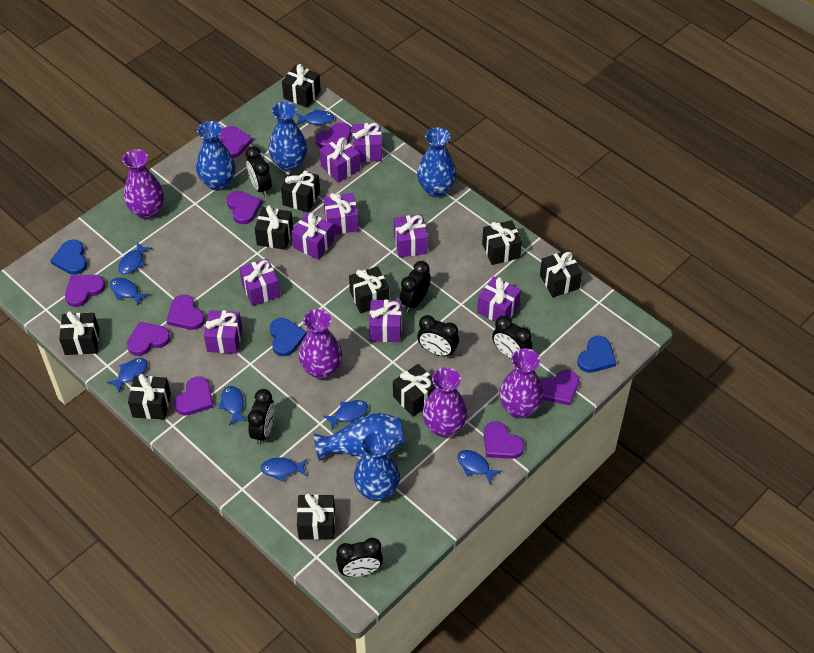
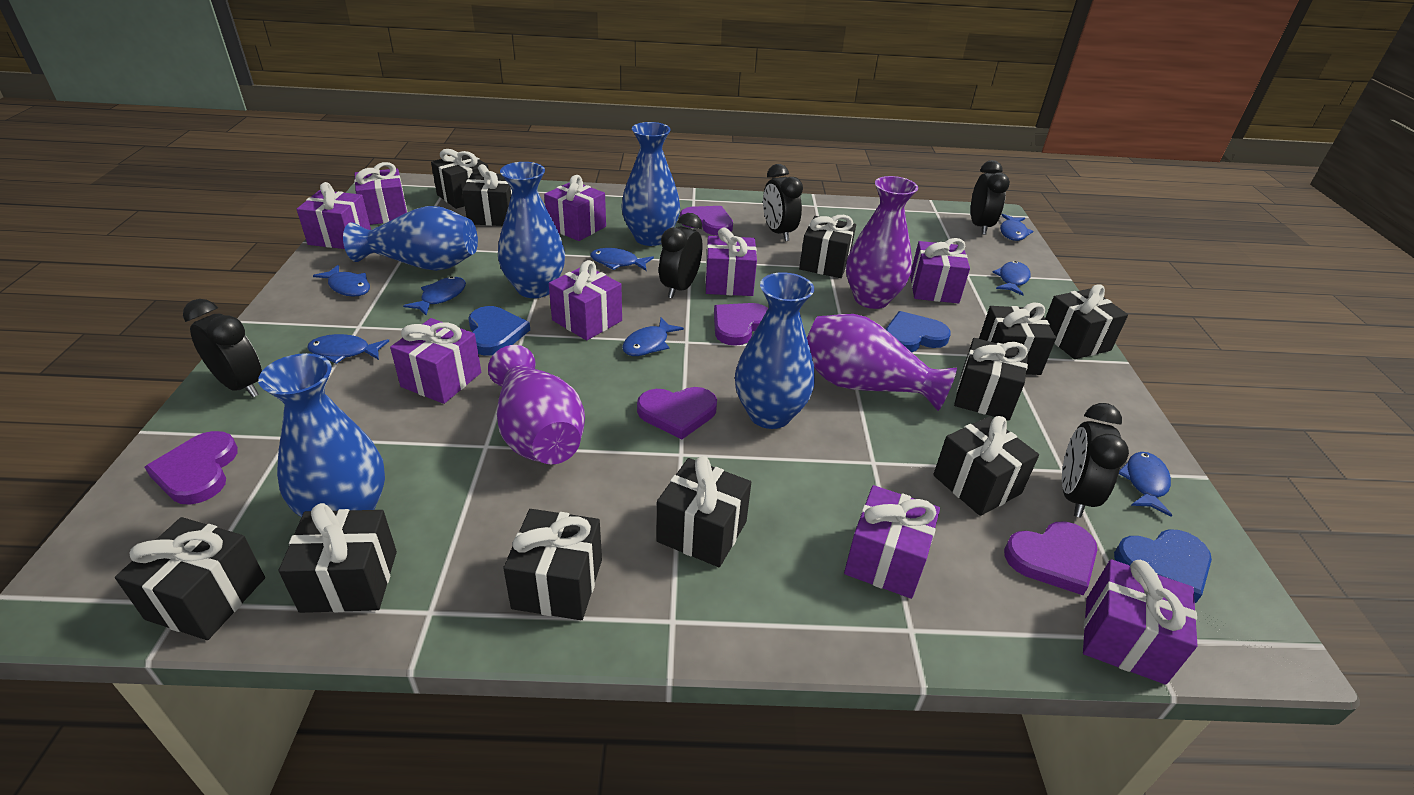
black clock: [246,146,272,197] [248,389,275,445] [336,538,383,577] [399,261,431,312] [417,315,459,357] [492,316,532,359] = 6 -> [183,299,262,397] [659,213,702,298] [763,164,803,241] [971,160,1010,235] [1062,403,1129,518] = 5
black gift: [59,311,99,355] [128,374,171,420] [255,205,293,250] [281,168,320,213] [282,64,321,108] [297,493,335,540] [349,266,389,314] [393,364,436,417] [482,220,522,265] [540,250,582,297] = 10 -> [115,517,265,640] [279,503,397,613] [431,149,489,209] [462,164,512,226] [503,509,602,620] [656,456,751,567] [799,215,856,278] [933,416,1039,516] [954,338,1028,421] [979,302,1056,375] [1045,284,1128,359] = 11
purple heart: [65,275,105,307] [127,322,170,356] [167,295,205,330] [174,376,214,416] [220,126,253,158] [227,191,262,224] [316,122,351,148] [484,421,524,459] [540,370,579,405] = 9 -> [145,431,238,505] [637,387,717,439] [680,206,733,236] [714,303,768,346] [1004,521,1097,595] = 5
purple vase: [122,149,164,219] [299,309,342,380] [422,367,467,437] [499,348,544,419] = 4 -> [488,345,585,465] [807,314,957,411] [846,176,918,309] = 3

